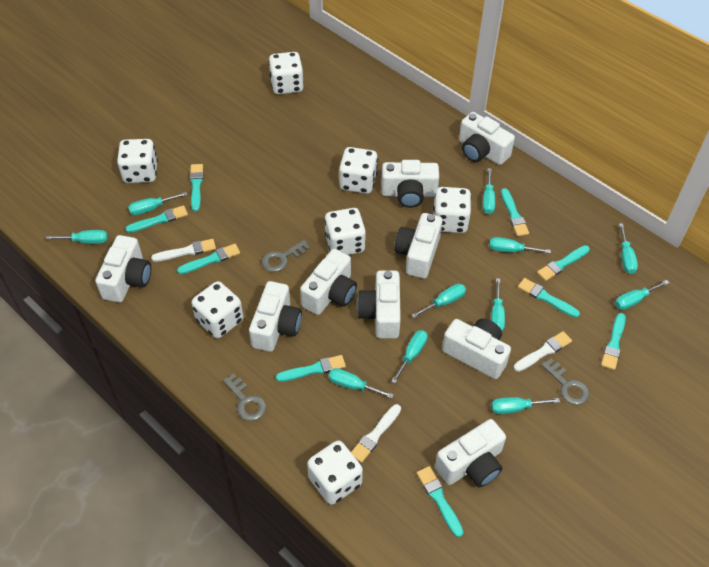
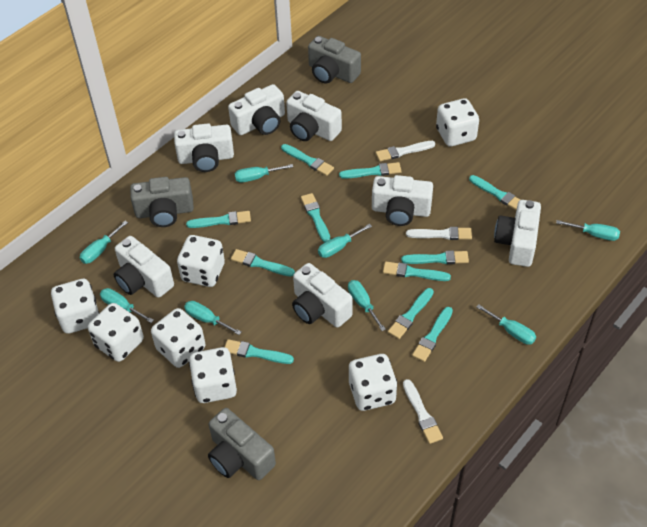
grey camera: none = 0 -> [130,177,194,227] [208,408,276,480] [308,36,361,83] = 3
grey key: [223,374,266,421] [262,240,310,272] [541,358,589,405] = 3 -> none = 0
turquoise brush: [125,205,188,233] [177,244,240,274] [190,164,203,211] [276,355,346,382] [417,466,463,537] [501,188,529,236] [518,278,580,318] [537,245,590,281] [601,313,626,370] = 9 -> [186,211,251,228] [225,339,294,364] [231,249,295,276] [281,144,334,176] [301,193,330,243] [339,162,402,179] [383,262,451,281] [388,288,434,339] [401,250,469,264] [412,307,453,362] [469,175,520,210] = 11
turquoise screwdriver: [46,230,108,244] [128,192,187,215] [328,368,394,398] [391,330,428,383] [411,284,466,318] [483,168,495,214] [489,237,551,253] [491,278,505,331] [491,397,560,414] [615,280,669,310] [619,223,638,274] = 11 -> [80,221,128,264] [100,288,154,323] [184,301,241,335] [235,164,293,183] [318,224,372,258] [348,280,386,331] [476,304,536,345] [556,220,620,241] = 8
white camera: [95,235,151,302] [249,281,302,352] [300,249,357,315] [357,270,401,339] [381,160,439,208] [394,213,443,278] [435,419,506,487] [442,318,511,379] [459,112,515,165] = 9 -> [114,236,174,298] [174,124,234,172] [228,84,285,135] [286,91,342,141] [292,263,353,328] [372,175,433,226] [494,200,541,267] = 7

